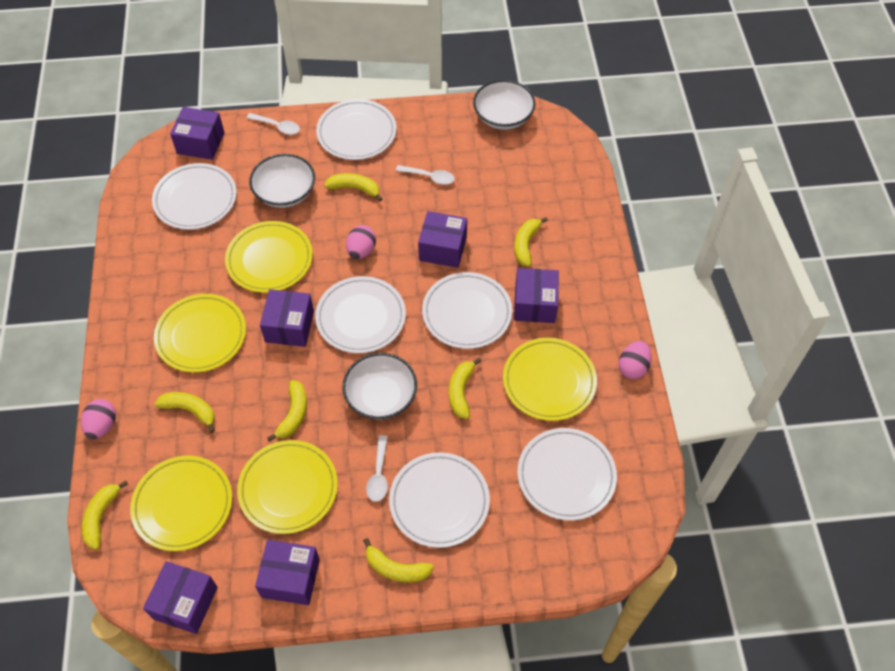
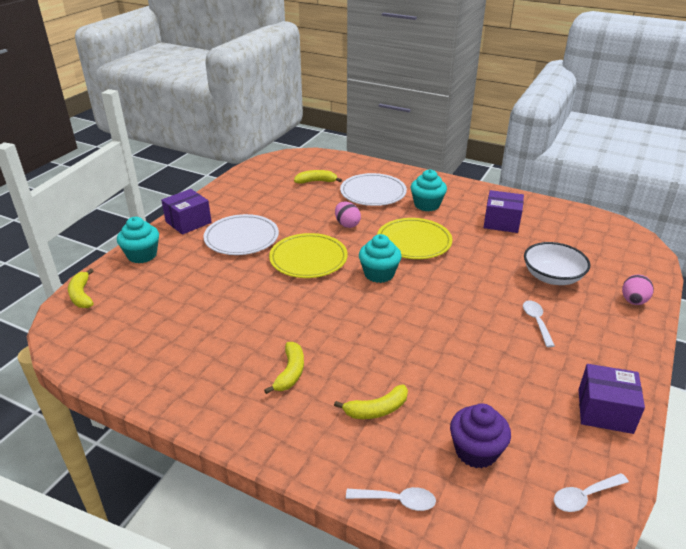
pink egg: [81,399,116,439] [346,225,376,259] [619,341,652,379] = 3 -> [335,202,361,228] [622,274,654,305] = 2
purple box: [143,561,218,634] [170,107,225,160] [255,540,320,605] [260,289,314,347] [418,211,467,268] [514,268,559,323] = 6 -> [161,189,212,235] [483,190,524,233] [579,364,645,434] = 3
purple cupcake: none = 0 -> [450,403,511,469] = 1
turquoise cupcake: none = 0 -> [117,217,159,263] [359,234,402,283] [411,169,447,212] = 3
white bowl: [249,154,315,208] [342,353,417,419] [473,80,536,130] = 3 -> [524,242,591,285] = 1
white plate: [152,163,237,230] [315,276,406,353] [316,99,397,160] [389,452,490,548] [422,272,512,349] [518,428,617,521] = 6 -> [204,214,279,255] [340,173,407,206] = 2
yellow banana: [82,481,128,550] [155,392,215,433] [267,380,307,442] [324,173,382,202] [363,538,434,583] [449,358,481,419] [514,217,548,267] = 7 -> [68,268,94,308] [264,342,304,394] [294,170,342,184] [334,384,408,419] = 4
yellow plate: [130,456,232,551] [154,294,246,373] [225,221,313,293] [237,440,338,534] [503,338,597,421] = 5 -> [269,233,348,278] [377,218,452,259] = 2

